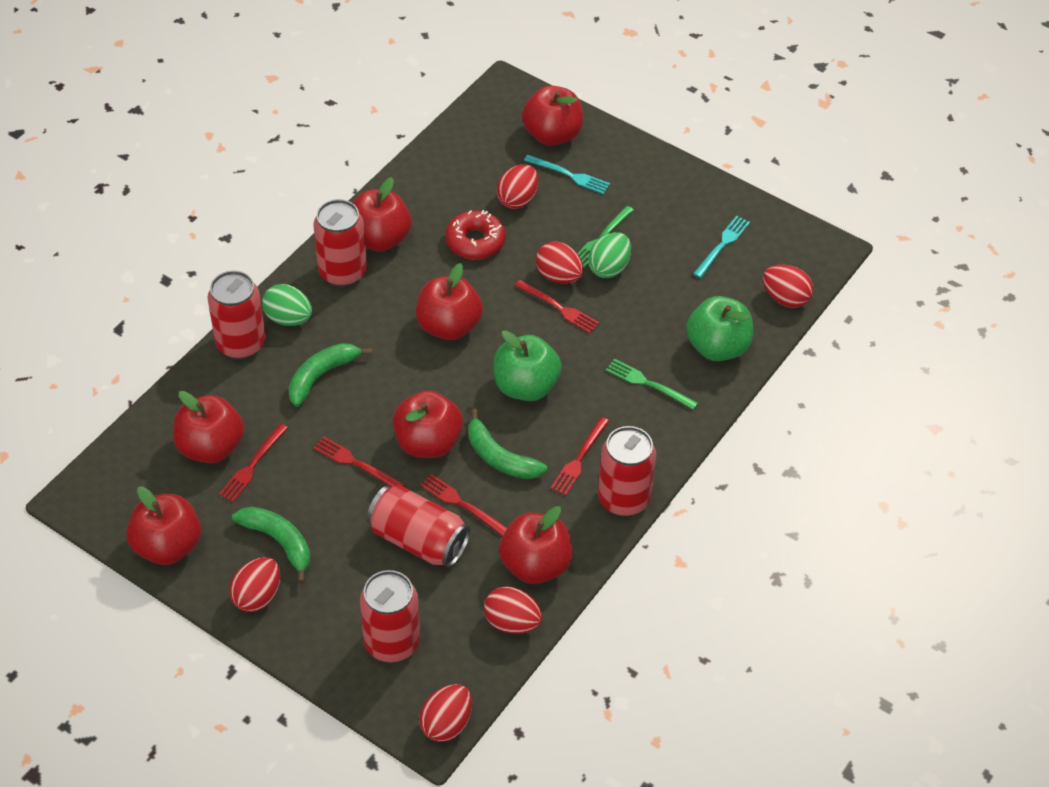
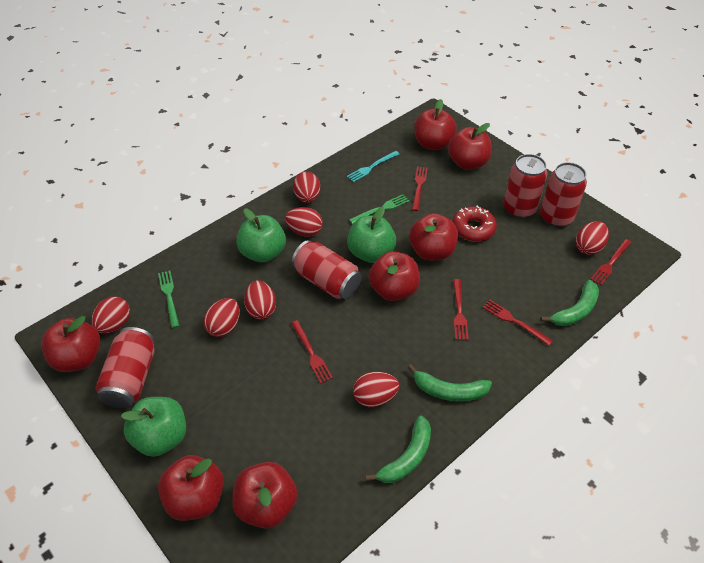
green apple: [493,330,562,401] [686,296,753,361] = 2 -> [121,397,186,457] [237,208,286,263] [347,207,396,263] = 3
green egg: [262,284,312,326] [588,232,631,278] = 2 -> none = 0
red can: [207,271,266,359] [313,199,367,287] [360,570,420,662] [367,485,471,568] [598,426,656,517] = 5 -> [96,327,155,408] [292,240,362,299] [503,154,547,219] [540,162,587,227] = 4
red egg: [229,557,281,612] [419,684,472,742] [484,586,542,634] [497,164,538,209] [536,242,584,284] [763,265,813,308] = 6 -> [91,296,130,333] [203,298,240,337] [244,280,276,319] [285,207,323,237] [293,172,320,203] [353,372,399,407] [576,221,609,255] = 7
turquoise fork: [524,155,610,194] [693,216,750,278] = 2 -> [347,151,399,182] = 1

